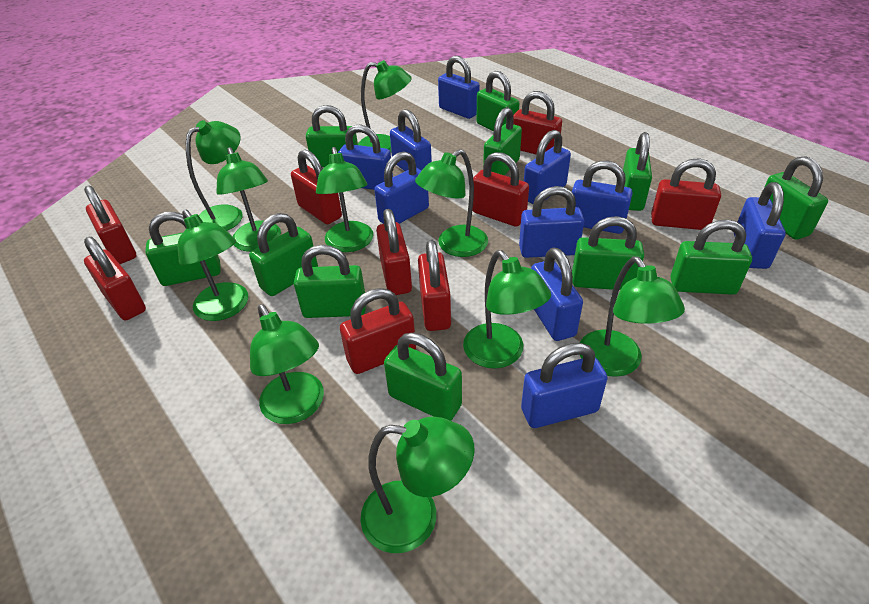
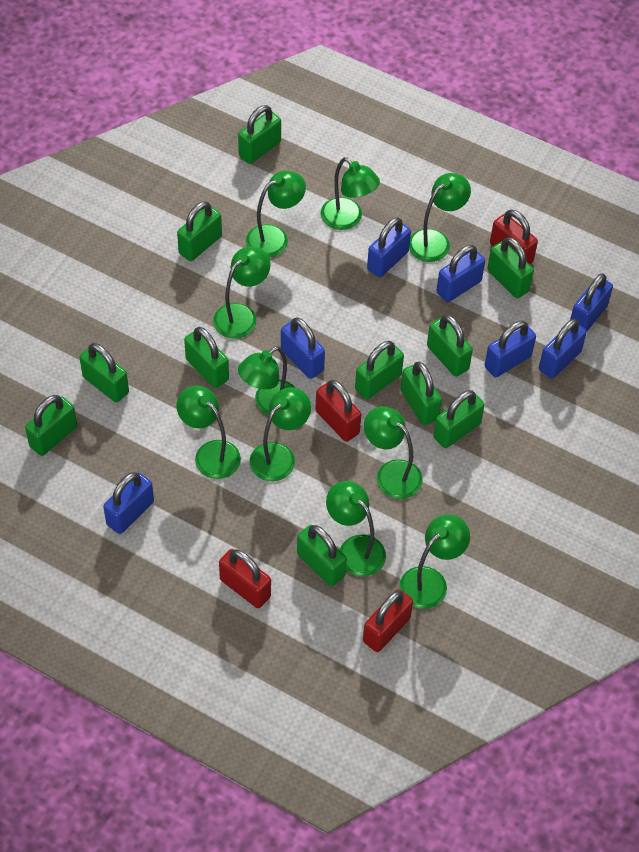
blue padlock: [338,124,393,190] [374,151,429,224] [390,109,432,171] [438,56,480,119] [519,186,584,258] [521,343,608,428] [524,130,571,204] [531,248,583,341] [572,161,633,234] [734,182,786,269] = 10 -> [103,472,154,534] [281,317,325,379] [367,217,411,277] [436,245,485,302] [485,321,536,377] [539,319,587,379] [570,273,613,331] = 7
red padlock: [84,185,136,264] [84,237,146,321] [291,149,342,224] [340,288,416,374] [376,209,412,295] [418,240,451,331] [473,152,529,227] [513,91,562,154] [651,158,721,230] = 9 -> [219,549,271,608] [315,380,361,442] [363,589,413,652] [490,210,538,264] = 4

